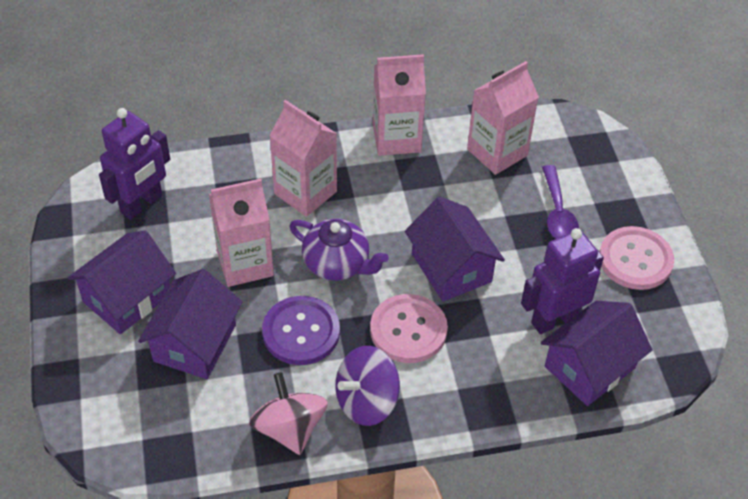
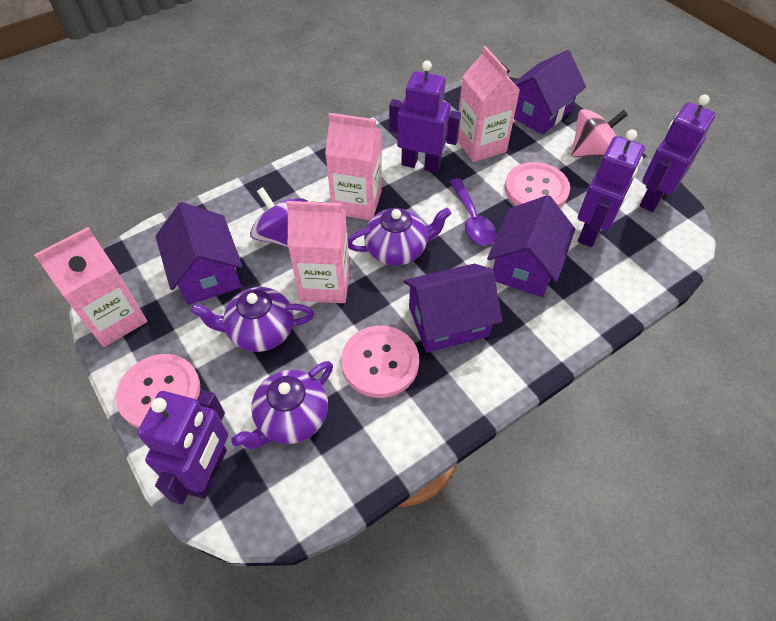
pink button: [370,294,448,363] [599,226,674,290] = 2 -> [116,354,200,429] [341,326,419,398] [505,162,570,208] = 3
purple button: [262,296,340,365] = 1 -> none = 0
purple robot: [99,108,170,220] [521,228,604,334] = 2 -> [137,390,228,505] [389,60,461,173] [578,129,645,247] [640,95,716,212] = 4
purple teapot: [290,219,389,280] = 1 -> [191,287,314,352] [231,361,333,449] [348,208,451,266] = 3

